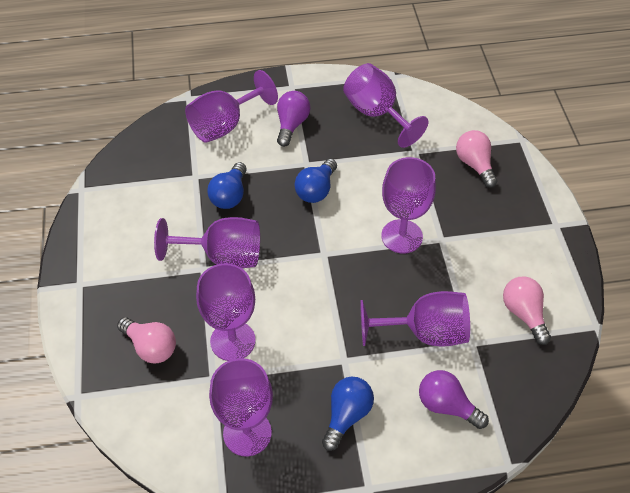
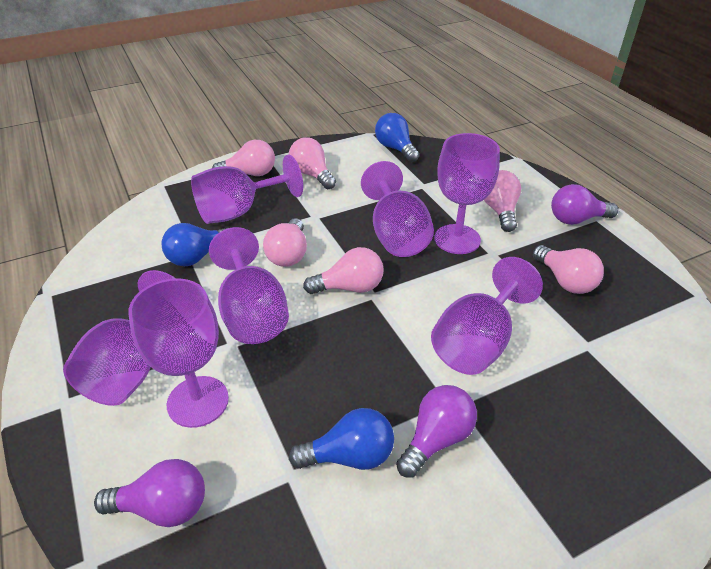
pink light bulb: [117,317,176,364] [456,130,498,188] [503,276,551,345] = 3 -> [212,140,275,176] [263,218,307,267] [289,137,336,189] [303,247,384,294] [484,170,521,232] [533,245,604,294] = 6
purple light bulb: [277,91,310,147] [419,370,489,429] = 2 -> [94,459,205,527] [396,385,477,478] [551,184,618,225] = 3

